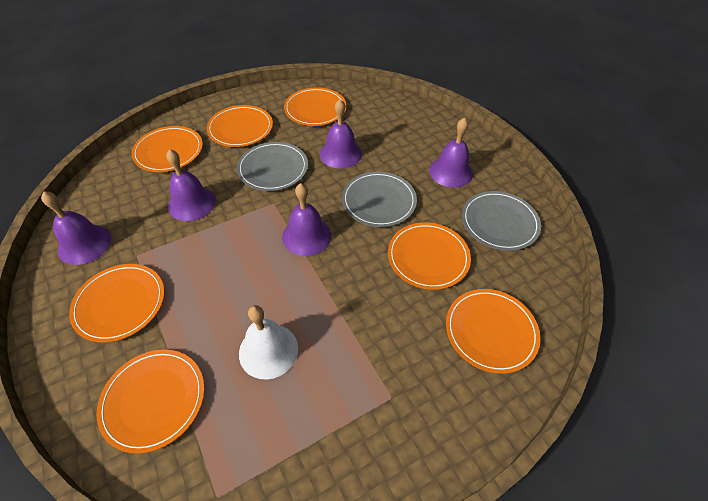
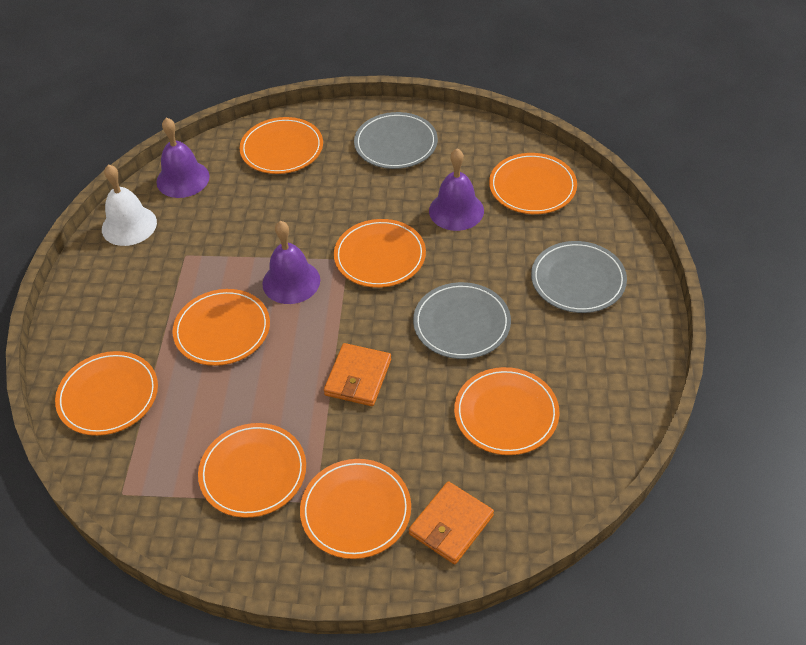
orange plate: [69,264,164,343] [96,350,205,454] [131,126,203,172] [207,105,273,147] [284,87,346,126] [388,222,471,290] [446,289,540,374] = 7 -> [55,351,158,436] [172,289,270,366] [198,423,306,518] [240,117,323,174] [300,459,411,559] [334,219,426,288] [454,367,559,455] [489,153,577,214] = 8
orange wallet: none = 0 -> [324,343,391,406] [409,481,494,564] = 2
purple bell: [41,191,111,265] [166,149,216,221] [282,183,331,256] [320,99,362,169] [429,117,473,188] = 5 -> [156,118,210,198] [262,221,320,304] [429,149,484,231] = 3

